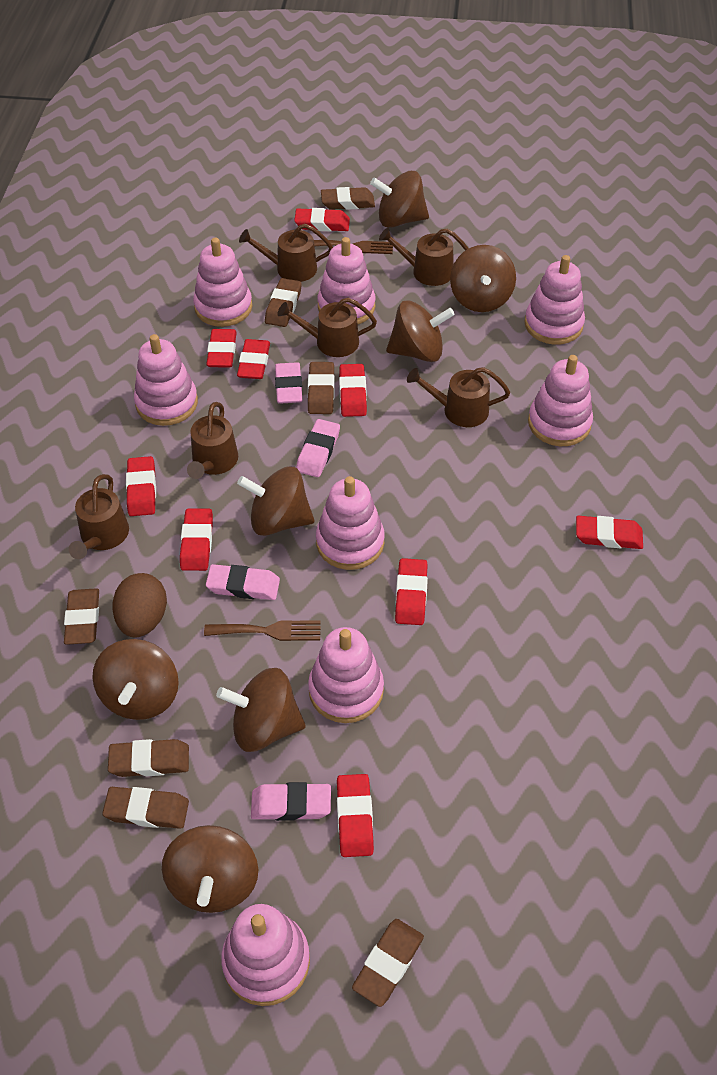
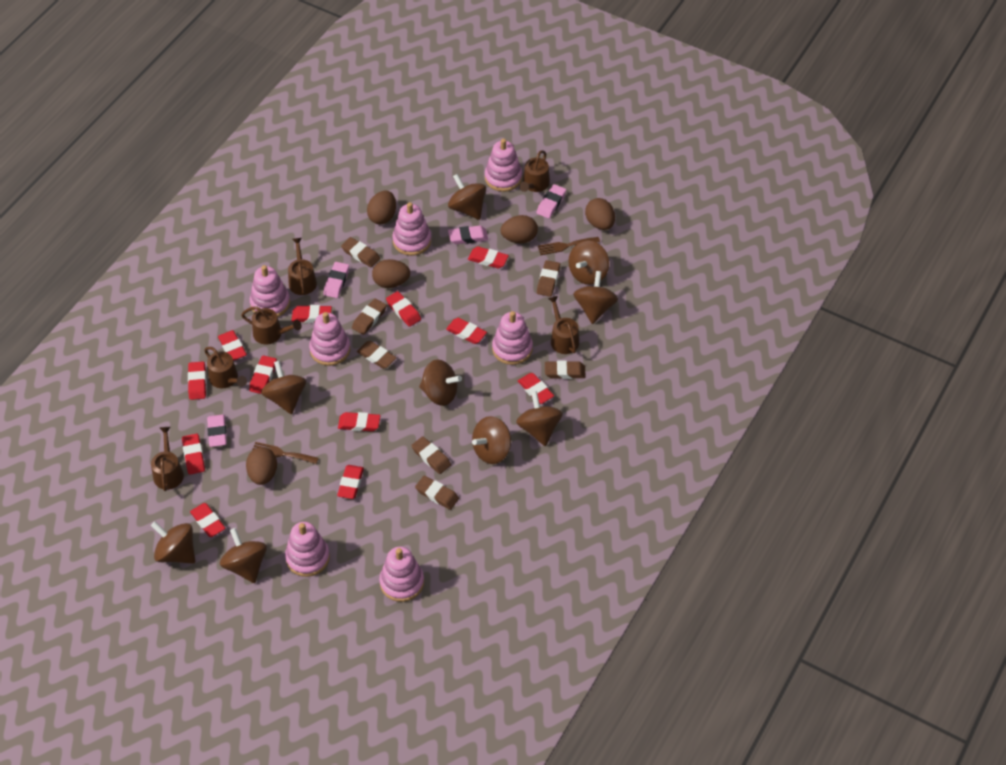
brown egg: [112,573,167,638] = 1 -> [246,447,277,485] [367,190,396,224] [372,259,410,288] [501,215,538,244] [585,198,615,230] = 5
brown spinning top: [92,639,179,720] [162,825,258,913] [216,668,306,752] [237,466,314,536] [370,171,429,228] [386,300,455,362] [450,245,516,312] = 7 -> [151,521,195,564] [220,528,267,583] [261,361,306,414] [419,359,462,406] [448,174,486,220] [472,416,511,464] [516,391,563,446] [568,240,609,285] [573,271,618,324] = 9
pink stacking toy: [134,334,198,426] [193,238,252,327] [221,904,310,1006] [308,627,384,723] [316,476,385,570] [317,237,376,324] [524,255,585,345] [528,355,593,446] = 8 -> [250,265,290,317] [285,522,330,577] [309,312,350,366] [379,546,424,602] [392,202,431,256] [485,139,522,192] [492,311,533,365] = 7
red eraser: [126,456,156,516] [180,508,213,571] [206,329,237,368] [237,339,270,379] [294,208,350,231] [337,774,374,857] [339,364,367,417] [395,558,428,625] [576,516,643,549] = 9 -> [182,434,205,475] [188,361,206,400] [190,503,225,537] [218,330,247,361] [249,355,277,394] [291,305,332,323] [337,465,364,499] [338,412,380,431] [386,291,421,327] [446,318,487,344] [468,246,509,269] [518,373,554,404] = 12

